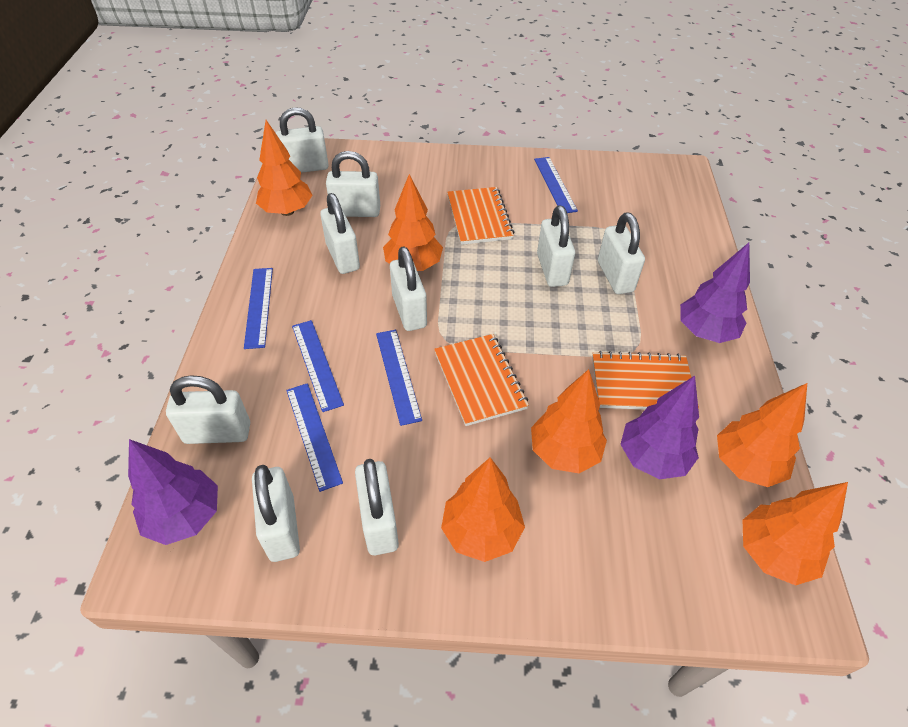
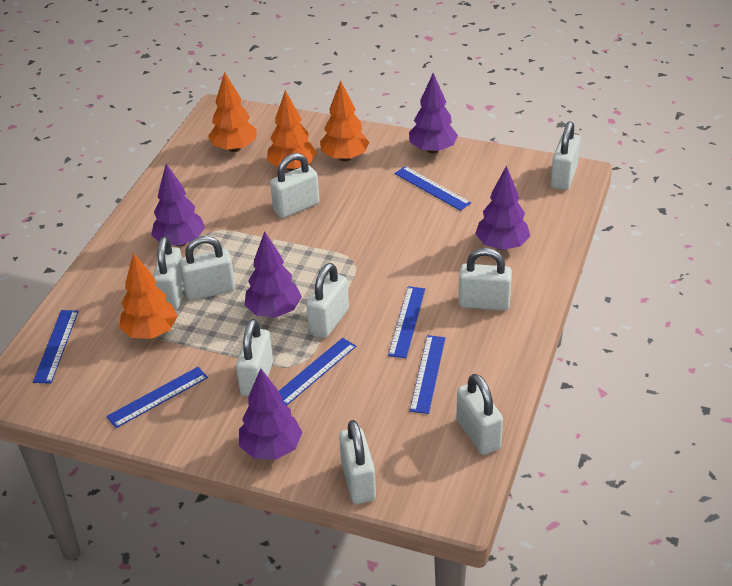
blue ruler: [244,268,273,349] [286,383,343,492] [292,320,344,412] [376,330,422,426] [534,157,578,213] = 5 -> [33,310,79,384] [106,367,208,428] [279,338,356,406] [388,286,425,358] [394,166,471,211] [410,335,445,414] = 6
orange notebook: [434,334,529,426] [447,187,514,245] [592,351,699,410] = 3 -> none = 0
orange tree: [256,120,313,216] [383,174,443,271] [441,457,525,562] [531,369,607,473] [717,383,807,487] [743,482,848,585] = 6 -> [119,252,178,339] [208,72,257,152] [267,90,317,171] [320,80,369,161] = 4
purple tree: [128,439,218,545] [620,376,699,479] [680,243,750,343] = 3 -> [151,164,205,246] [239,368,303,460] [245,231,302,317] [409,73,458,154] [475,165,530,250] = 5

